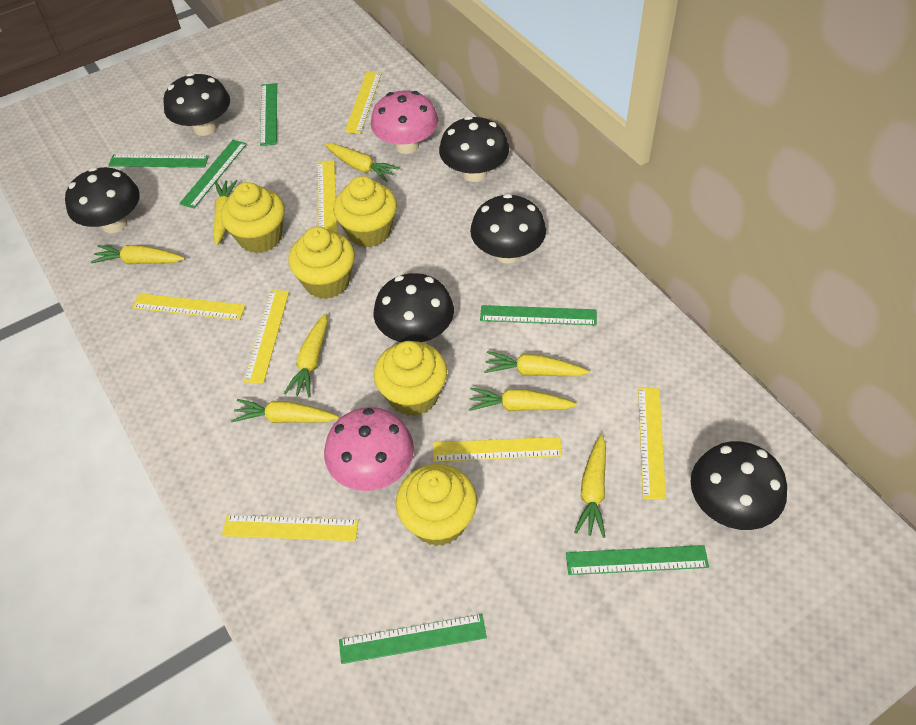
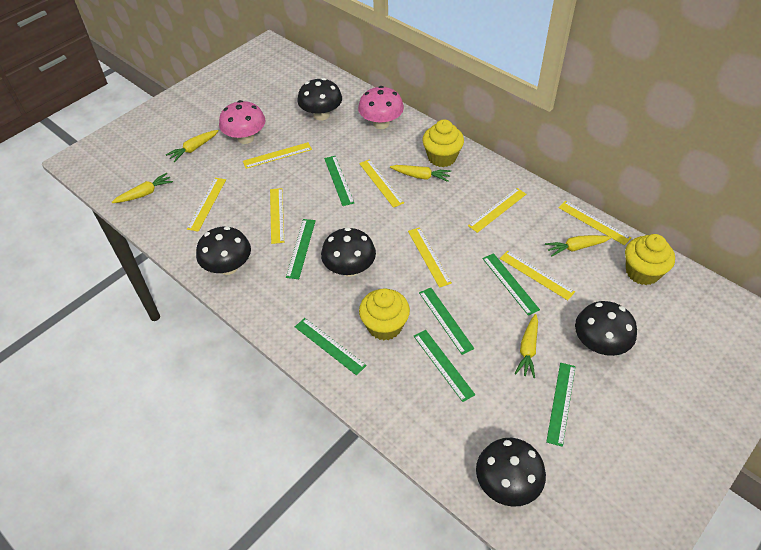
black mushroom: [65,167,140,233] [163,73,230,136] [373,273,454,343] [439,116,509,182] [470,194,546,264] [690,441,787,530] = 6 -> [196,226,251,275] [297,78,342,121] [321,228,376,277] [476,438,546,507] [575,301,637,356] = 5
green ruler: [108,154,209,168] [179,140,247,209] [260,83,277,146] [339,614,487,664] [480,305,597,325] [566,545,709,575] = 6 -> [286,219,316,279] [295,318,367,375] [324,156,354,206] [414,330,475,402] [419,288,474,355] [482,253,540,316] [546,363,576,447] = 7
yellow carrot: [91,245,185,265] [213,180,238,245] [231,399,339,423] [284,314,328,397] [325,143,399,182] [469,388,577,411] [484,351,590,376] [574,434,606,538] = 8 -> [112,173,173,203] [166,130,219,162] [390,165,451,182] [515,314,538,378] [545,235,611,257] = 5
yellow cupcake: [221,182,285,253] [288,226,355,299] [333,176,397,247] [374,341,447,416] [396,464,477,546] = 5 -> [359,288,410,340] [422,120,464,167] [625,234,675,285] = 3
yellow ruler: [132,293,246,320] [222,515,359,541] [244,290,289,384] [317,160,337,233] [345,72,382,134] [433,437,562,462] [638,387,666,500] = 7 -> [187,178,226,232] [243,142,312,169] [270,188,284,244] [359,159,404,208] [408,227,452,288] [468,188,526,233] [500,251,575,300] [558,201,631,245] = 8

